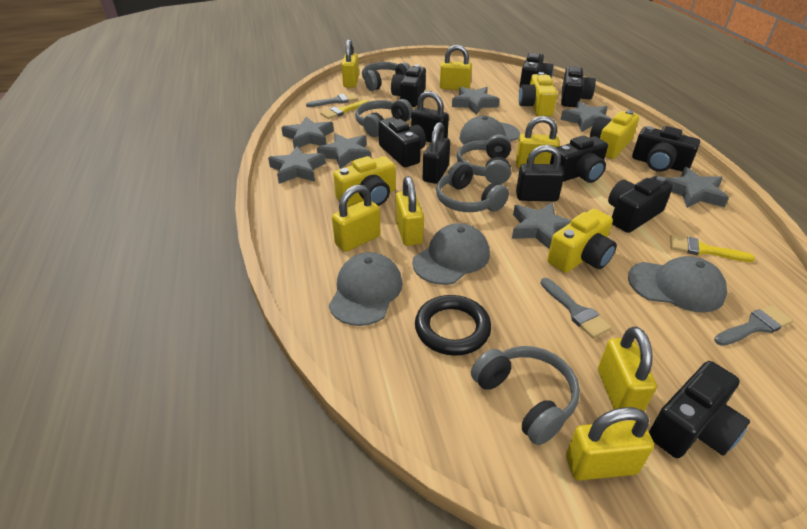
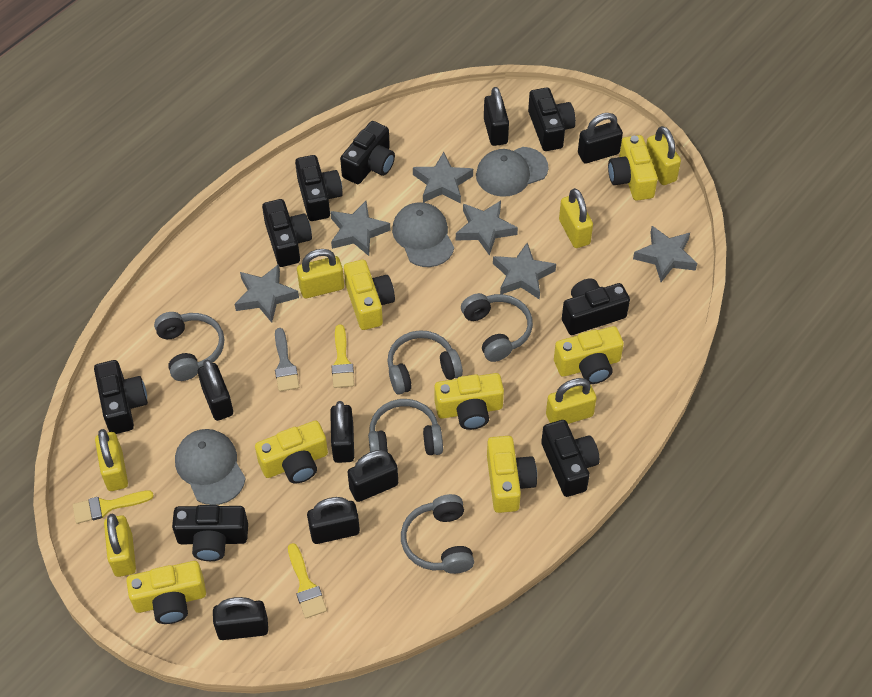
black padlock: [411,91,449,143] [423,122,450,184] [516,145,564,201] = 3 -> [198,360,233,421] [213,597,268,640] [307,497,360,544] [330,401,354,463] [347,450,398,502] [484,87,509,146] [578,113,623,163] = 7
black ring: [415,295,491,356] = 1 -> none = 0
grey brush: [306,93,358,107] [540,278,612,338] [714,305,793,346] = 3 -> [275,328,299,392] = 1
grey cap: [329,252,403,326] [412,223,490,285] [459,116,520,150] [628,256,727,313] = 4 -> [175,429,246,505] [392,202,454,267] [476,147,549,197] = 3
grey star: [268,146,326,184] [281,117,334,149] [317,133,371,169] [452,87,500,115] [512,202,572,249] [560,101,612,132] [665,167,729,208] = 7 -> [235,264,299,323] [330,201,391,256] [413,152,473,204] [456,201,518,256] [493,243,556,300] [633,226,697,282] = 6
yellow brush: [320,100,369,119] [670,235,755,262] = 2 -> [73,490,154,524] [288,543,327,618] [331,324,354,388] = 3
yellow camera: [333,156,396,206] [519,72,557,116] [547,209,617,273] [590,110,639,159] = 4 -> [126,561,206,624] [255,421,328,483] [344,260,395,330] [434,373,504,430] [487,436,537,513] [554,326,624,384] [608,135,658,201] = 7
yellow padlock: [332,184,381,252] [342,39,359,88] [395,176,424,246] [440,45,472,90] [516,116,560,168] [566,407,654,480] [598,327,657,411] = 7 -> [95,429,128,491] [104,513,136,577] [297,249,344,298] [546,378,597,424] [559,188,593,248] [646,126,681,185] = 6

